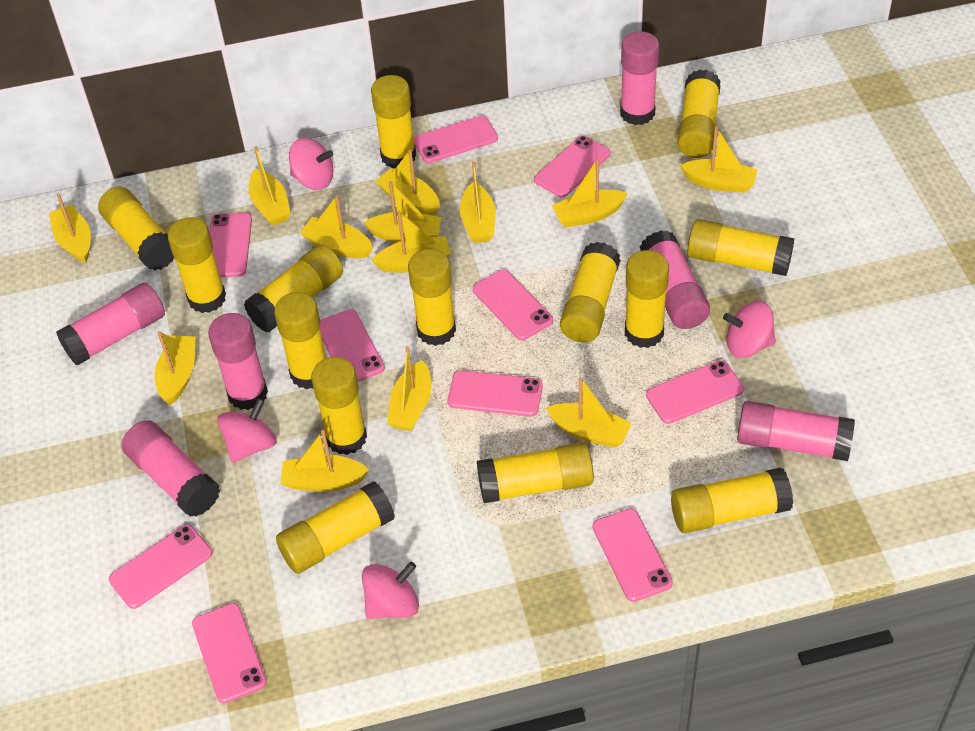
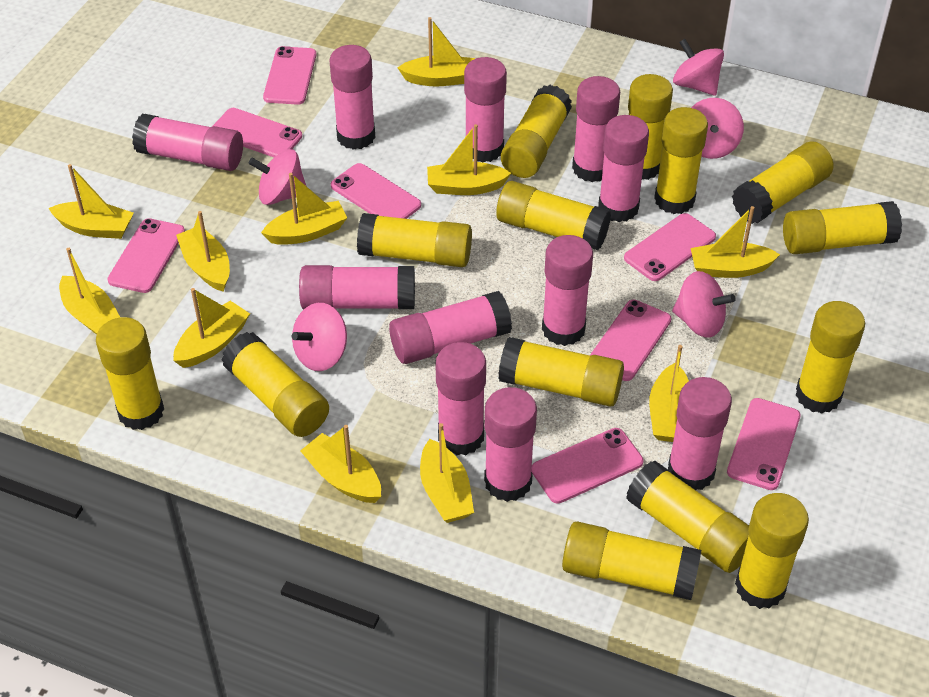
pink glue stick: [56,282,165,366] [122,420,220,517] [208,313,268,410] [620,31,659,125] [640,230,710,329] [737,401,855,461] = 6 -> [132,114,243,171] [299,265,415,309] [329,45,375,150] [389,291,512,364] [435,342,486,455] [464,57,507,162] [484,387,537,502] [542,235,593,346] [572,76,620,182] [598,115,649,222] [668,377,732,490] = 11
pink phone: [109,524,212,609] [192,603,267,703] [209,213,252,277] [320,309,385,382] [414,115,498,163] [448,370,543,417] [473,270,553,340] [534,136,611,197] [593,509,673,602] [646,360,744,424] = 10 -> [107,218,185,293] [212,108,302,157] [263,46,316,105] [331,163,421,219] [531,428,644,504] [590,300,671,381] [624,213,716,281] [727,398,801,490] = 8
pink spinning top: [217,398,277,463] [289,137,333,190] [362,562,419,619] [723,301,776,358] = 4 -> [249,149,306,205] [292,303,347,371] [672,271,736,338] [673,39,724,96] [691,98,744,159] = 5
yellow boat: [49,193,91,263] [155,331,196,405] [249,146,291,226] [281,430,369,492] [300,195,373,258] [363,181,441,243] [371,211,451,273] [375,150,440,215] [387,346,431,431] [460,162,496,243] [546,377,632,447] [552,158,628,228] [680,127,758,193] = 13 -> [49,164,134,239] [59,248,120,335] [173,288,250,368] [176,211,230,292] [261,173,347,245] [300,425,381,503] [397,17,475,86] [420,423,474,523] [427,124,511,195] [649,345,689,442] [691,206,780,278] = 11

